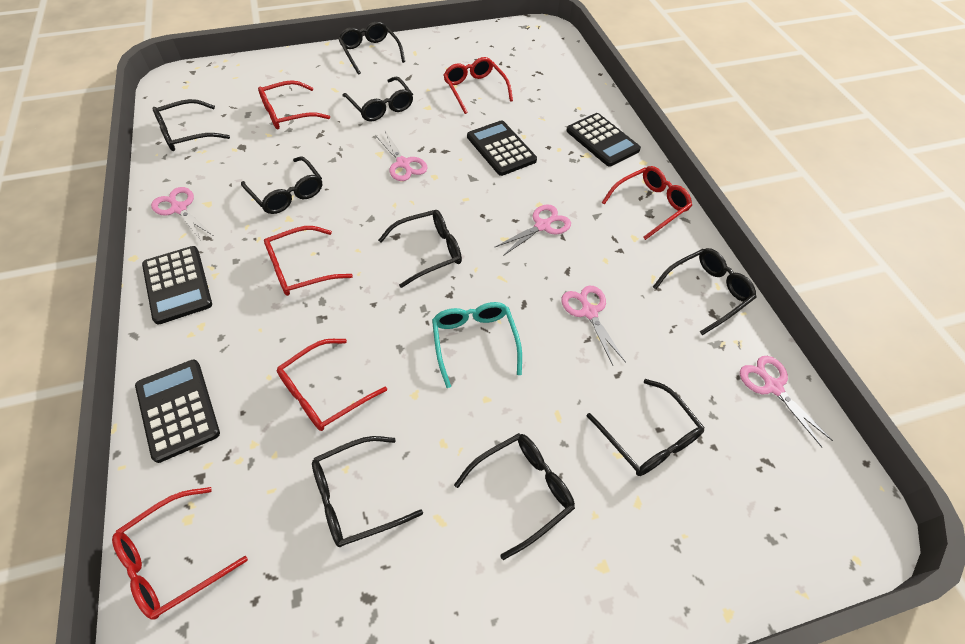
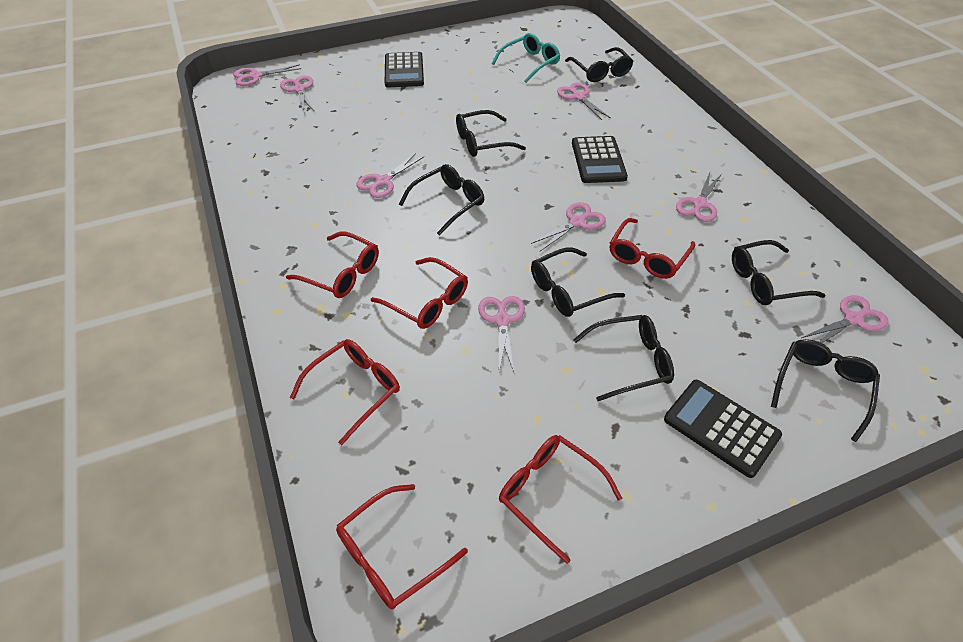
black calculator: [135,359,220,463] [142,246,212,325] [467,120,537,176] [566,113,641,167] = 4 -> [385,52,424,87] [572,136,628,183] [664,380,782,478] = 3
black glasses: [152,99,230,151] [241,156,322,214] [312,436,423,547] [338,21,405,75] [343,77,413,122] [378,210,462,288] [454,433,575,560] [587,379,704,476] [653,248,756,335] = 9 -> [399,164,484,236] [456,110,526,157] [531,247,625,317] [565,47,634,82] [573,315,674,401] [732,240,825,305] [771,339,880,442] = 7
pink scissors: [151,187,214,242] [375,131,428,181] [494,204,571,256] [561,286,626,366] [740,356,833,447] = 5 -> [233,64,301,86] [280,75,315,112] [356,153,424,198] [478,296,525,372] [531,202,605,251] [557,82,611,120] [676,173,722,222] [801,295,888,343] = 8

